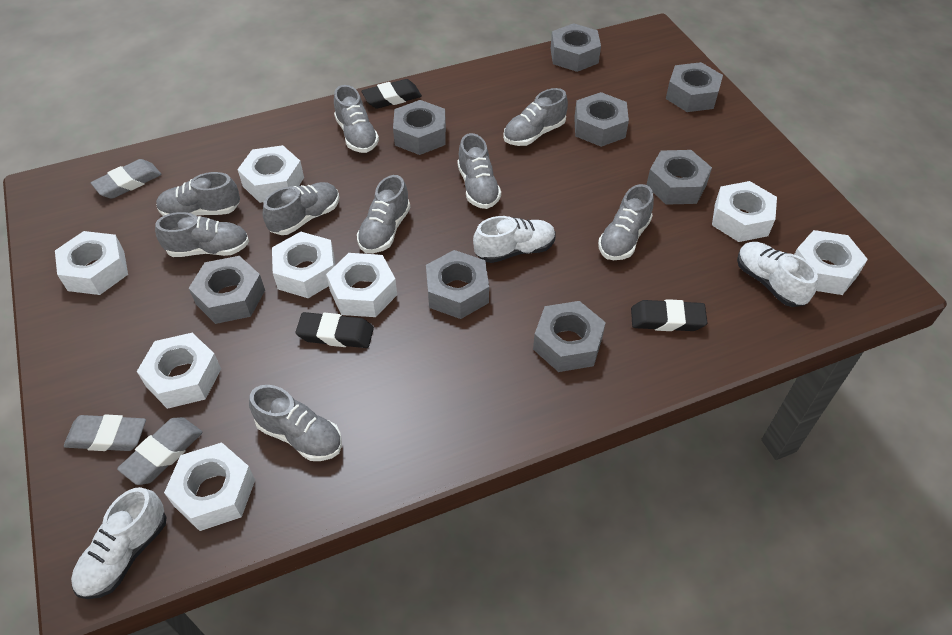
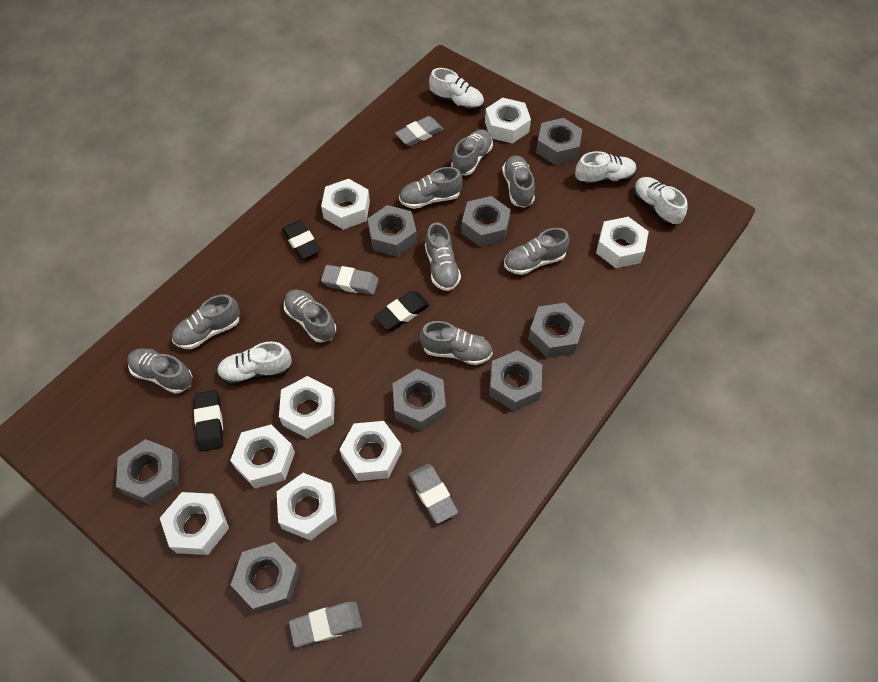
grey eraser: [64,415,146,451] [91,159,162,199] [117,417,203,485] = 3 -> [289,602,362,647] [321,265,378,295] [395,116,444,146] [409,464,458,524] = 4
white shoe: [71,487,167,599] [473,216,556,263] [737,242,818,307] = 3 -> [217,341,292,385] [429,68,484,111] [575,151,637,186] [633,177,687,226] = 4

